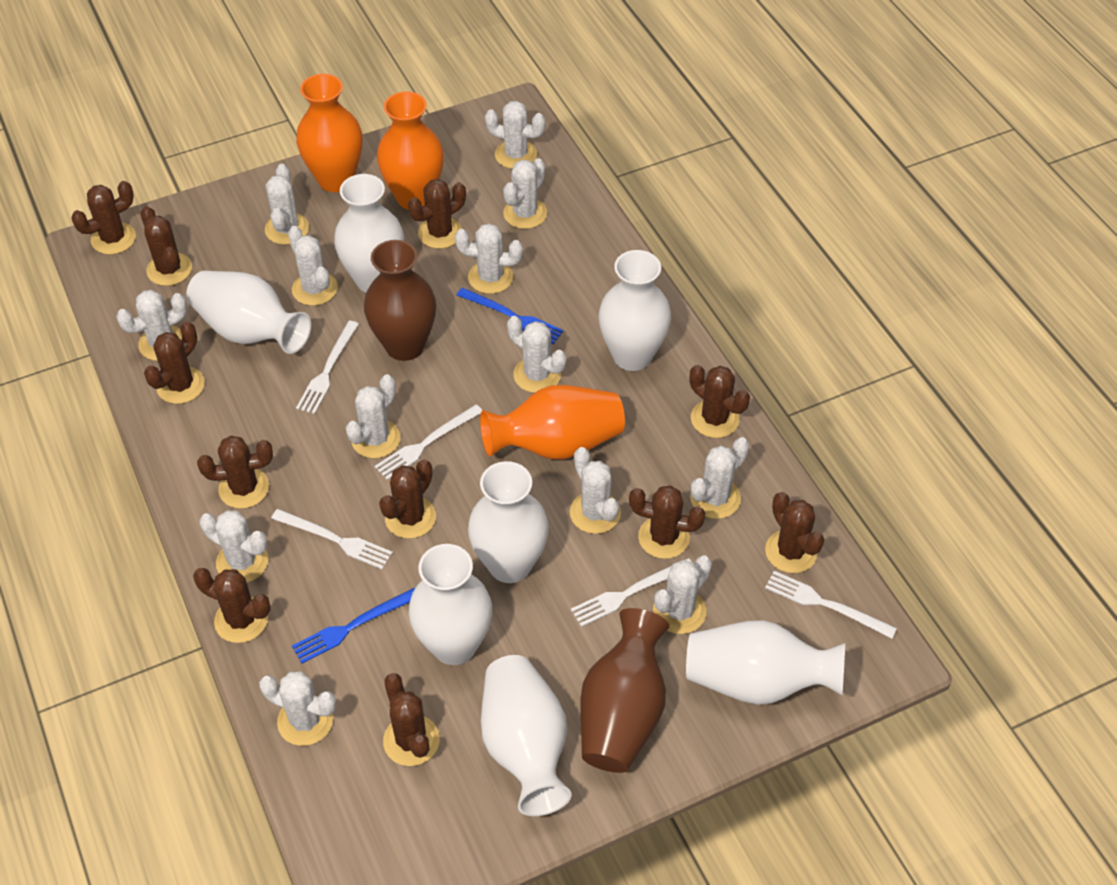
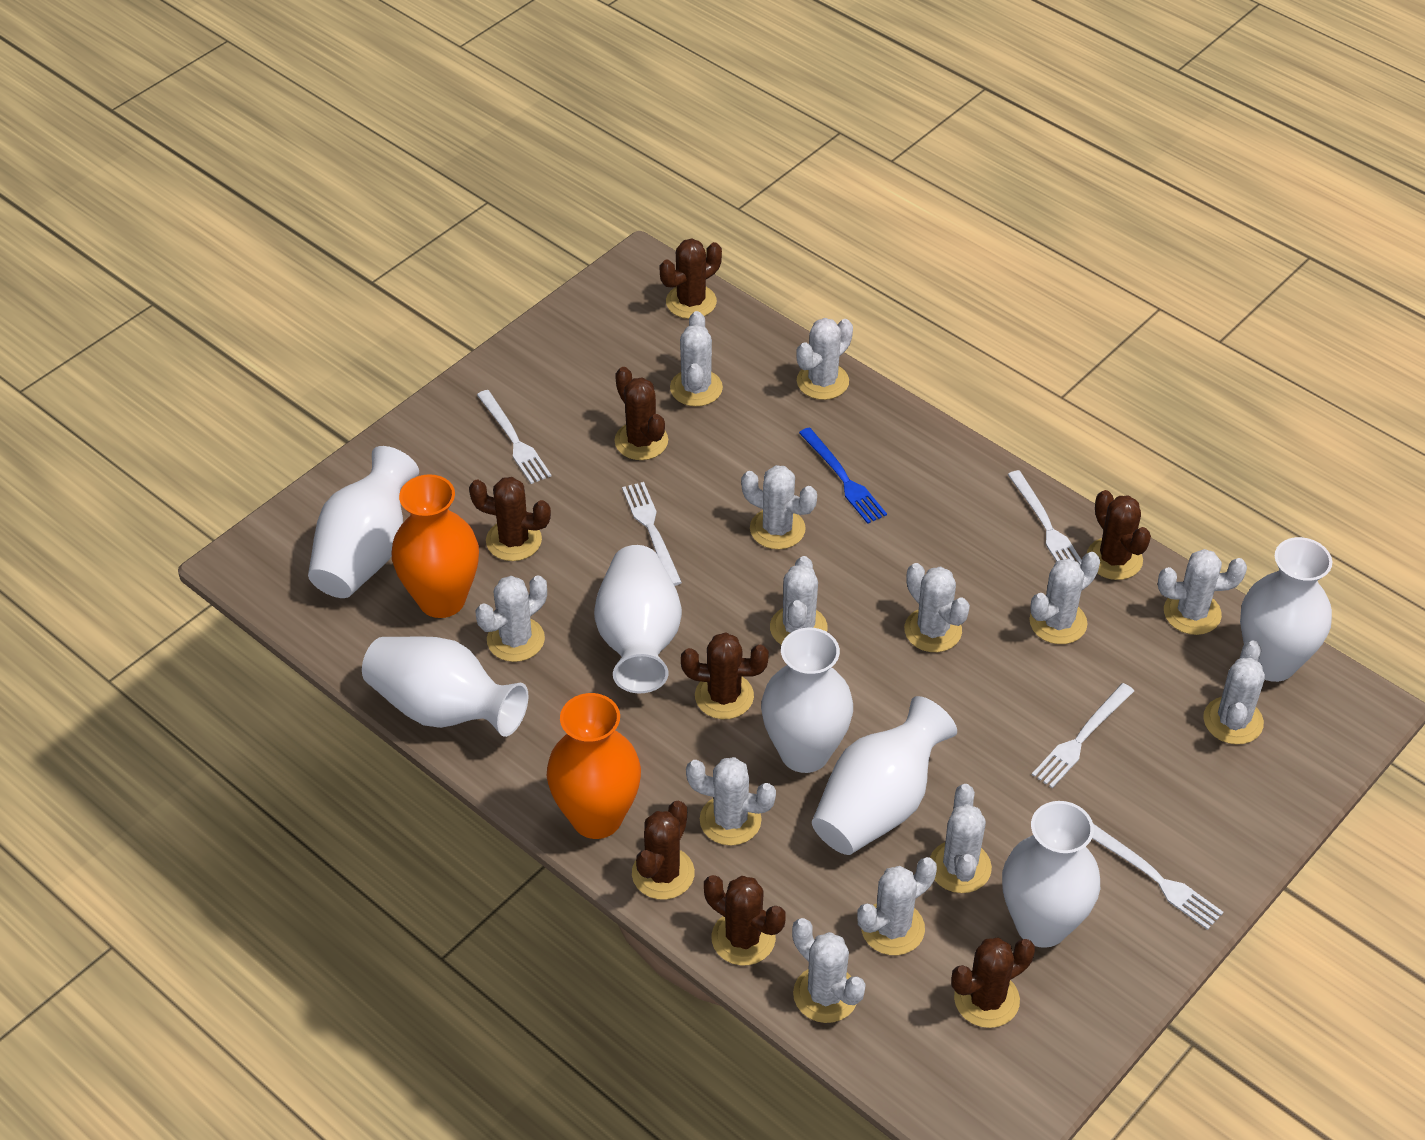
blue fork: [292,588,415,663] [457,288,563,344] = 2 -> [799,427,887,524] = 1
brown cactus: [71,181,136,254] [141,206,192,286] [144,322,205,404] [193,568,271,643] [197,436,273,509] [379,459,436,539] [383,673,440,766] [408,179,466,249] [629,485,705,559] [690,365,750,438] [765,492,824,573] = 11 -> [469,477,551,561] [614,367,668,460] [632,801,695,900] [659,239,722,319] [681,632,769,719] [704,875,786,966] [951,937,1035,1028] [1087,490,1151,580] = 8
brown vase: [364,240,436,361] [581,608,669,773] = 2 -> none = 0
orange vase: [296,74,363,192] [377,91,444,210] [480,385,625,459] = 3 -> [392,474,479,618] [547,693,641,839] = 2

